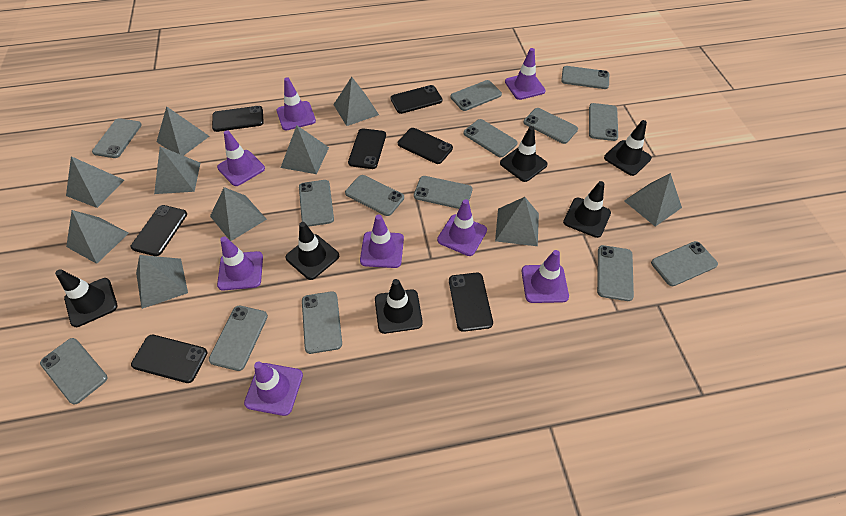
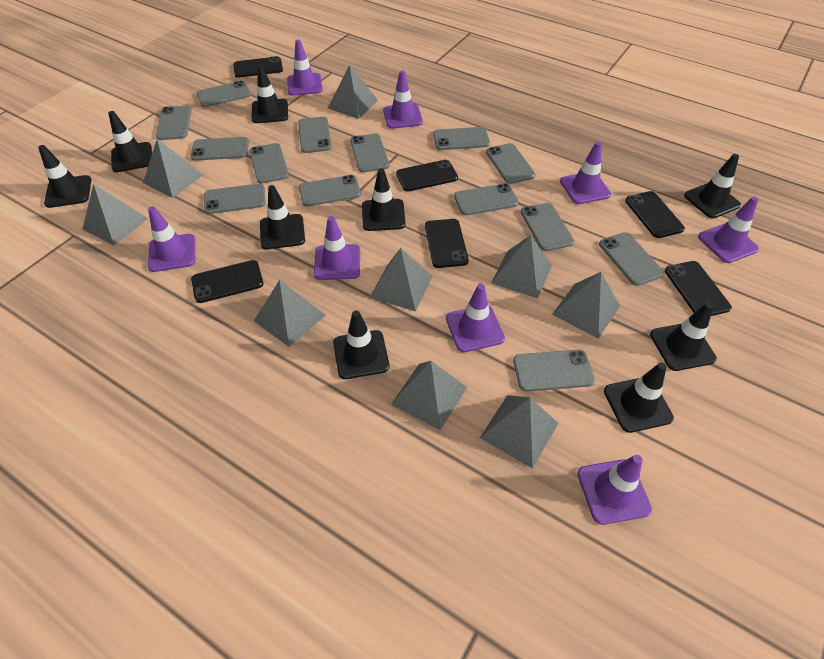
black phone: [131,205,187,256] [131,335,207,383] [212,106,264,132] [348,128,386,169] [390,85,442,114] [398,128,453,164] [449,273,493,332] = 7 -> [191,260,263,303] [233,56,283,78] [396,160,458,192] [425,219,469,268] [625,191,685,238] [665,261,732,316] = 6
black traffic cone: [55,269,118,327] [286,222,339,280] [375,279,423,334] [500,126,548,182] [563,181,611,238] [604,120,652,176] = 6 -> [38,145,91,208] [108,111,152,172] [251,66,288,123] [260,185,305,249] [333,311,389,379] [362,168,406,231] [604,363,674,433] [650,302,717,371] [684,154,741,218] = 9
grey pyramid: [66,156,124,208] [66,210,129,264] [136,255,188,309] [154,146,200,194] [157,106,209,156] [210,187,267,241] [281,125,329,174] [333,77,379,126] [495,197,539,246] [624,173,682,227] = 10 -> [83,184,148,245] [143,139,203,198] [254,280,326,347] [328,65,378,119] [369,248,433,312] [391,361,467,430] [480,395,558,469] [491,235,552,299] [552,272,620,338] = 9

